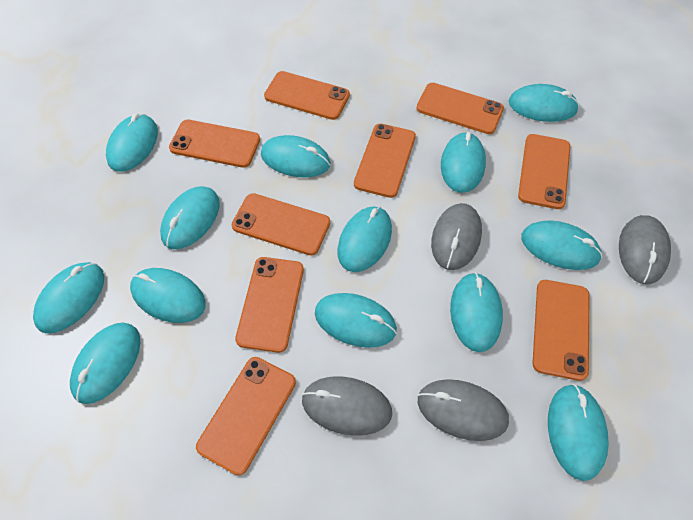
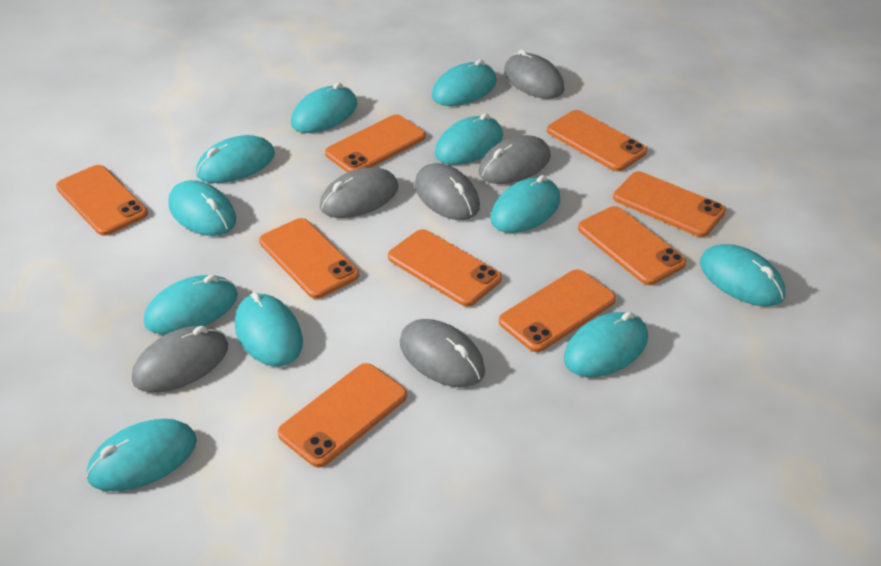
grey mouse: [302,376,392,436] [418,379,509,441] [431,203,482,270] [619,215,671,284] = 4 -> [132,326,228,393] [320,167,398,218] [400,319,485,387] [415,163,480,220] [479,135,551,184] [504,49,564,99] = 6
turquoise mouse: [33,262,104,334] [70,322,140,404] [106,114,158,172] [130,268,206,323] [160,186,220,249] [261,135,331,178] [315,293,397,348] [338,206,392,272] [441,132,486,193] [450,272,503,352] [509,84,579,122] [521,220,602,270] [548,384,609,481] = 13 -> [86,419,197,492] [144,275,238,335] [168,180,236,236] [196,135,275,183] [235,292,303,367] [291,83,357,133] [432,59,497,106] [435,113,503,165] [490,175,560,233] [564,312,648,377] [700,244,785,306] = 11

